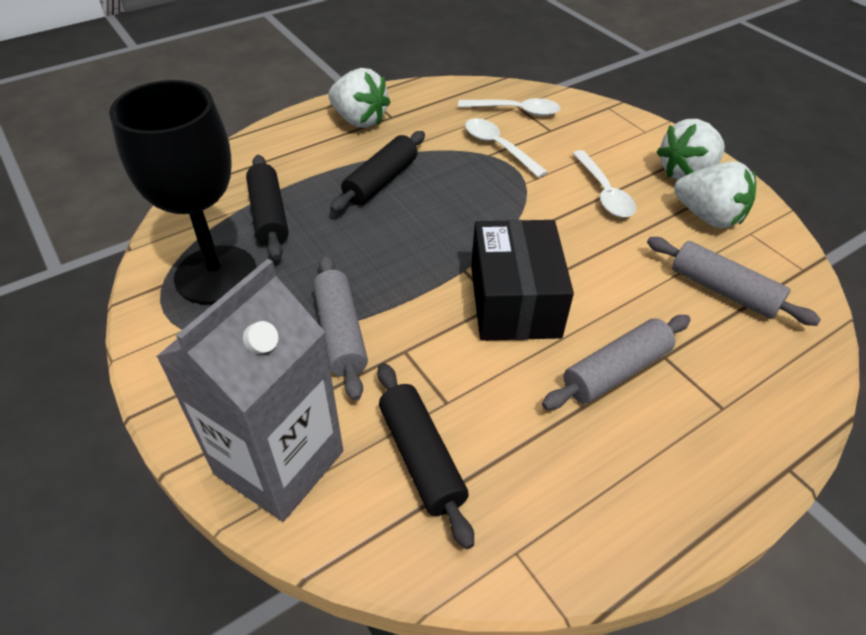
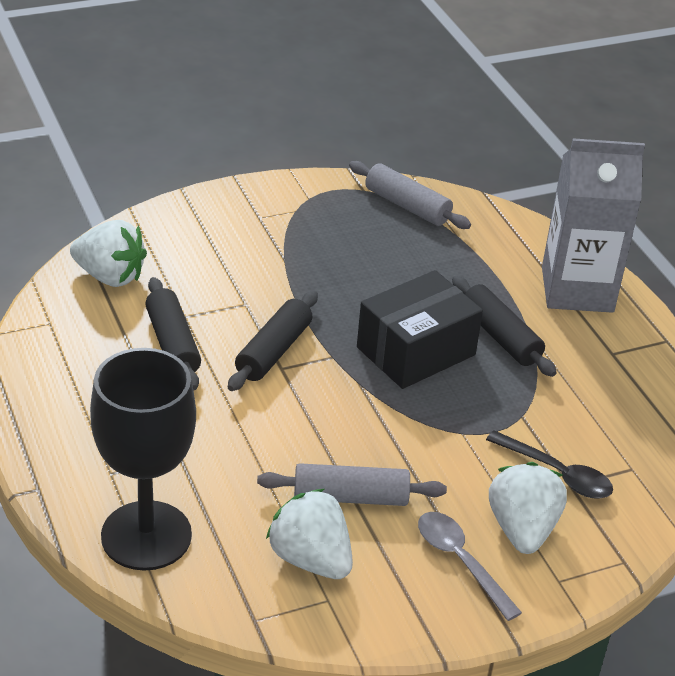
black spoon: none = 0 -> [486,430,613,499] = 1
grey rolling pin: [313,255,368,401] [542,315,691,410] [647,237,821,326] = 3 -> [257,463,447,506] [349,161,471,229] = 2
grey spoon: none = 0 -> [418,512,522,621] = 1
white spoon: [458,98,560,116] [465,118,548,178] [572,150,636,217] = 3 -> none = 0

